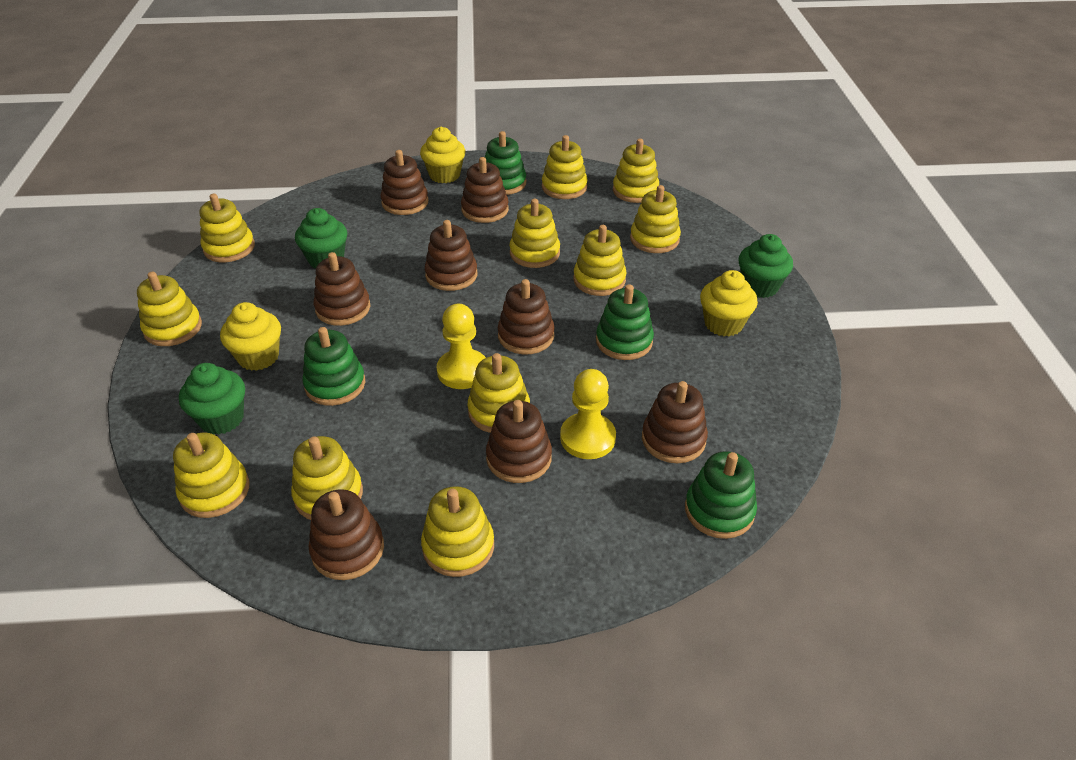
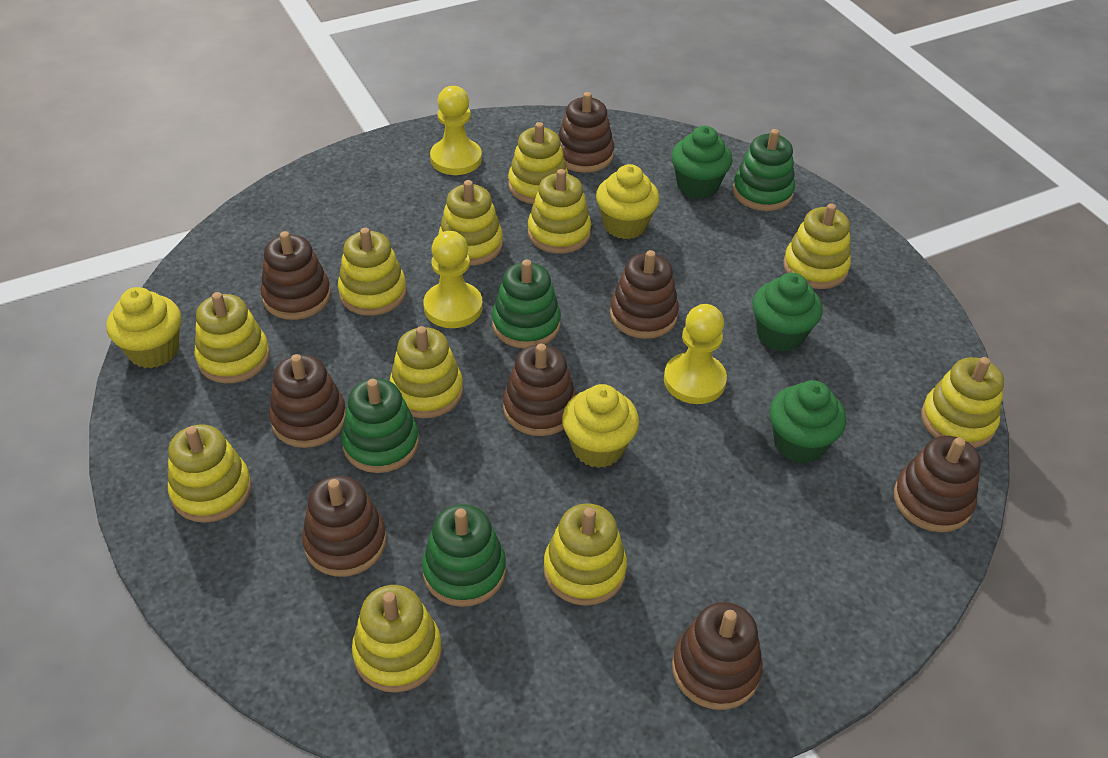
yellow pawn: [437,304,486,389] [560,369,616,459] = 2 -> [423,231,483,328] [430,86,482,175] [664,304,727,404] = 3

